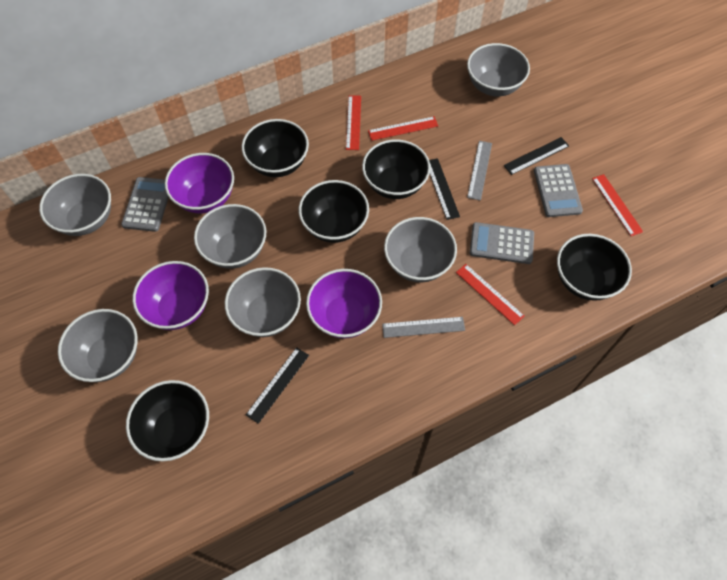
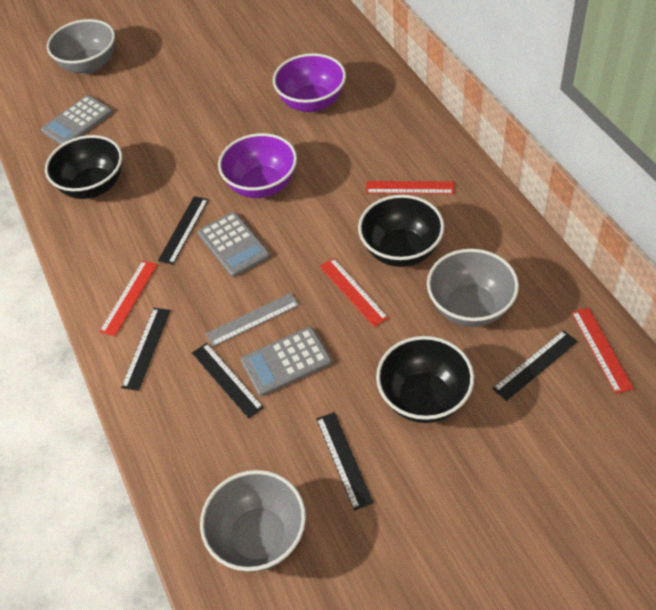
black bowl: [126,380,209,461] [242,119,309,177] [299,180,369,243] [362,139,430,199] [557,234,632,301] = 5 -> [45,135,122,199] [358,195,444,267] [376,336,474,423] = 3
black ruler: [246,347,309,424] [429,158,460,220] [504,137,569,175] = 3 -> [121,308,170,391] [158,196,209,265] [192,343,264,419] [316,412,373,511] [492,330,578,401] = 5
grey bowl: [39,174,111,236] [58,309,138,382] [194,204,266,269] [225,267,301,337] [384,217,457,282] [467,43,530,96] = 6 -> [47,19,115,74] [200,470,306,572] [427,249,519,327] = 3
grey ruler: [382,317,465,338] [467,141,492,201] = 2 -> [205,293,299,347] = 1
purple bowl: [132,261,209,330] [165,153,234,214] [306,269,382,338] = 3 -> [218,133,297,198] [273,53,346,112] = 2

